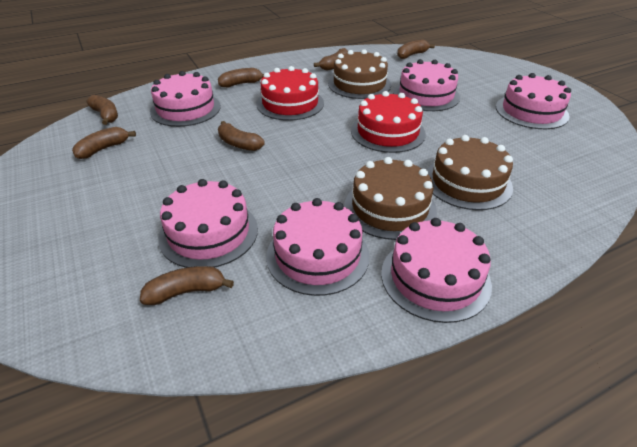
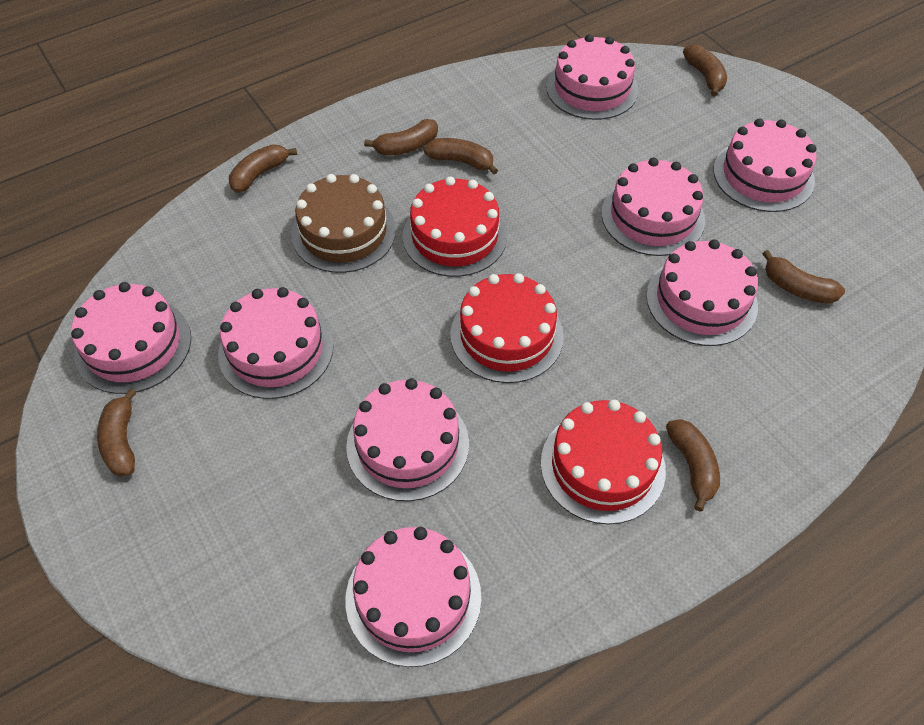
brown cake: [328,49,391,99] [344,157,437,240] [427,135,513,210] = 3 -> [291,174,396,273] = 1
pink cake: [150,71,221,127] [158,179,258,268] [266,198,370,296] [381,218,492,323] [393,59,460,111] [496,73,571,129] = 6 -> [71,282,191,394] [218,287,334,399] [345,527,481,667] [346,378,469,501] [546,34,638,120] [601,158,705,256] [646,239,758,346] [714,119,817,212] = 8
red cake: [256,66,324,121] [351,91,426,153] = 2 -> [403,177,507,277] [450,273,564,383] [541,400,666,524] = 3

